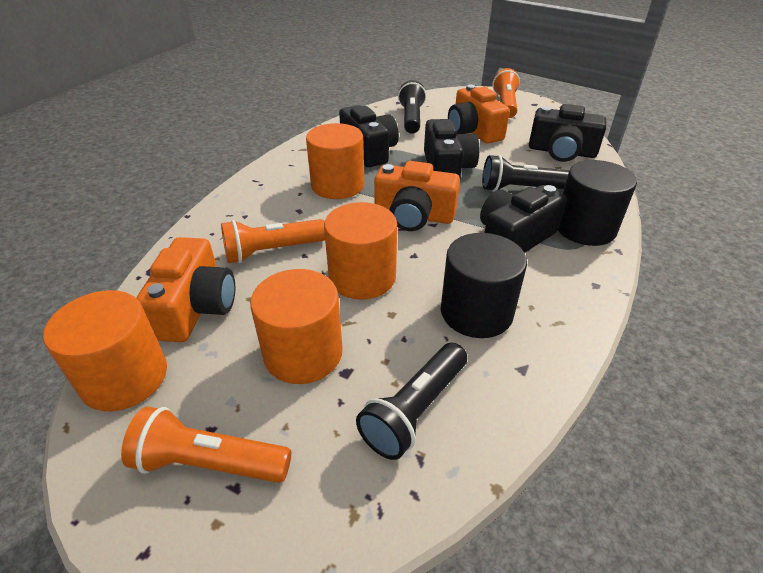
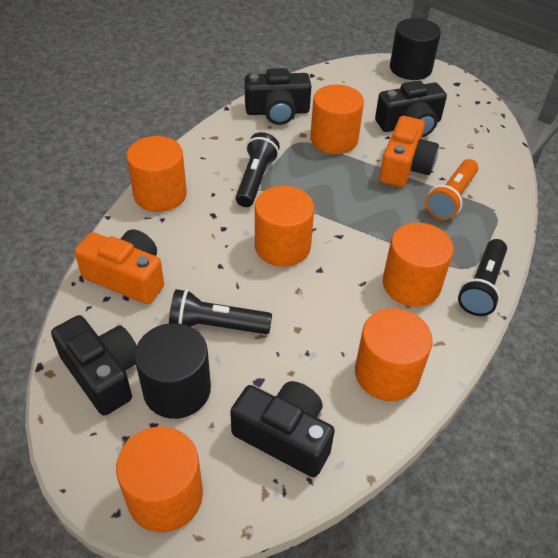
orange camera: [136,237,235,342] [374,161,460,231] [448,85,510,144] = 3 -> [75,229,164,304] [379,116,439,187] = 2
orange cylinder: [43,290,167,411] [250,269,343,384] [306,123,364,199] [324,202,397,300] = 4 -> [116,426,203,533] [126,136,187,212] [255,186,314,267] [310,85,364,154] [355,308,433,401] [383,223,454,307] = 6
orange flashlight: [121,406,291,483] [221,219,325,263] [492,68,520,118] = 3 -> [426,159,478,220] = 1

